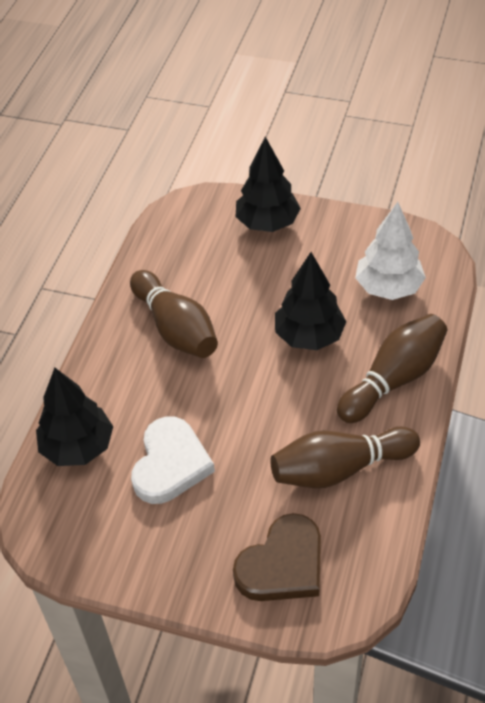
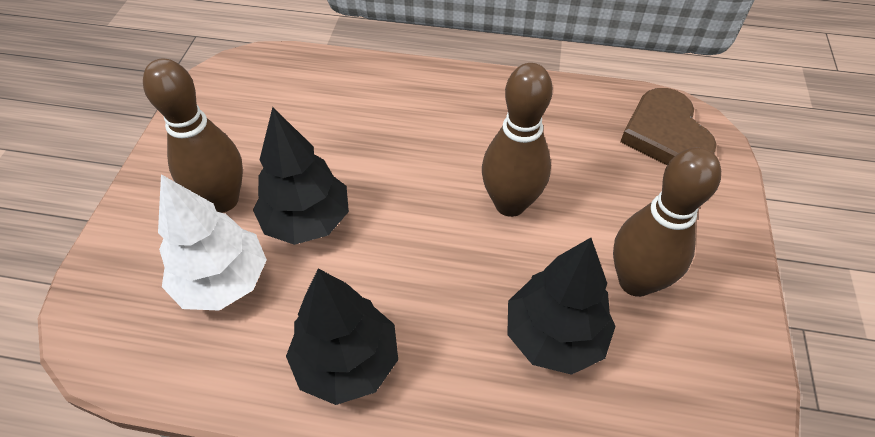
white heart: [131,417,215,504] = 1 -> none = 0

